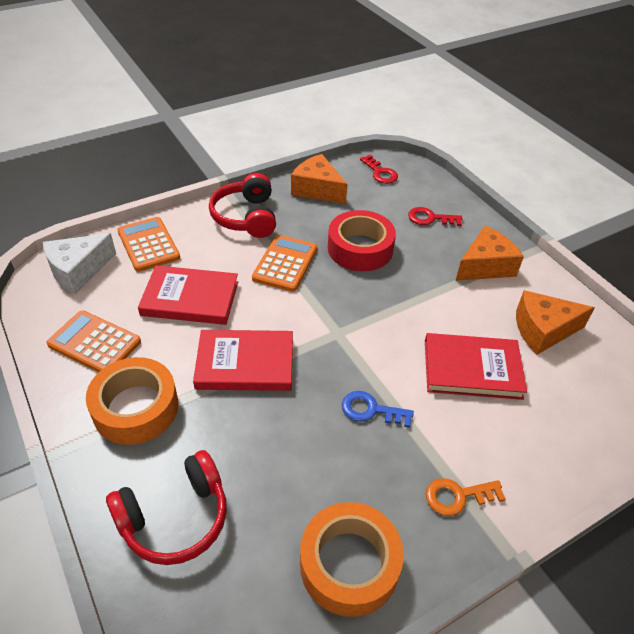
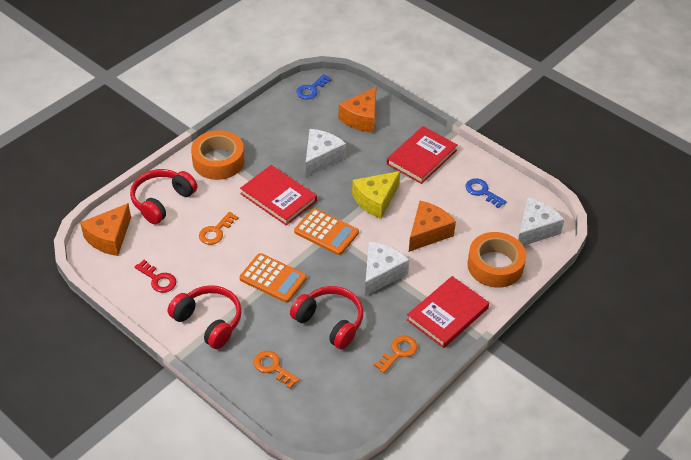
blue key: [342,391,414,427] = 1 -> [296,74,332,100] [465,178,507,208] = 2
orange calculator: [46,310,141,372] [117,217,180,272] [252,235,317,292] = 3 -> [239,253,307,303] [294,208,359,255] = 2
orange key: [426,478,506,516] = 1 -> [199,212,239,245] [254,351,300,389] [374,335,418,373] = 3
red headphones: [106,450,227,565] [209,173,276,238] = 2 -> [130,169,197,224] [168,285,242,349] [290,286,363,349] = 3
red key: [360,155,398,184] [408,207,462,226] = 2 -> [135,260,176,293] = 1
red tape: [328,210,396,271] = 1 -> none = 0
white cheese: [43,233,116,294] = 1 -> [306,129,346,177] [365,242,409,296] [518,198,565,246] = 3
yellow cheese: none = 0 -> [352,171,400,219] = 1

